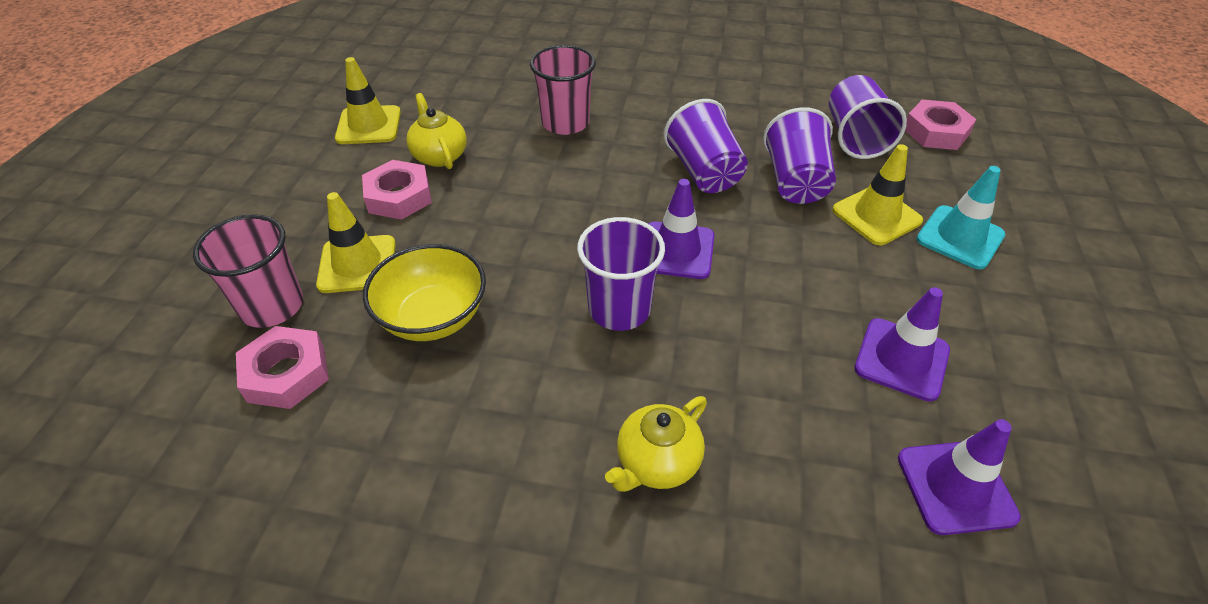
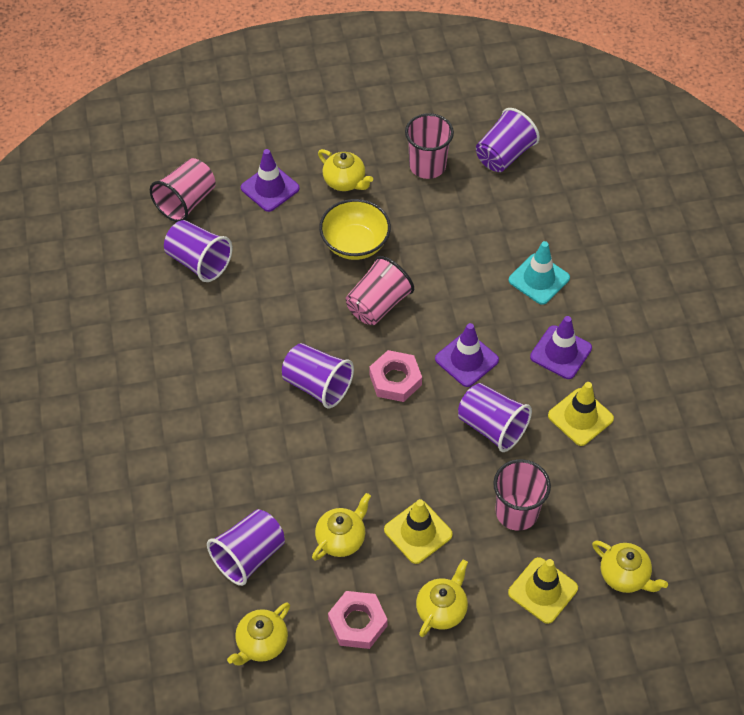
pink cup: [193,214,303,328] [530,45,596,135] = 2 -> [150,158,216,222] [346,256,414,325] [405,113,454,179] [493,459,551,531] = 4
pink nut: [236,326,329,409] [362,160,432,220] [905,100,977,150] = 3 -> [328,591,388,649] [369,350,422,402] = 2
purple cup: [577,217,665,331] [664,99,748,193] [763,107,836,204] [829,75,907,159] = 4 -> [164,220,232,282] [207,509,285,586] [282,343,354,408] [458,383,532,452] [476,108,540,172] = 5
yellow teapot: [406,93,467,169] [605,396,707,492] = 2 -> [227,602,290,665] [312,493,371,561] [318,149,373,191] [416,560,468,637] [592,540,668,593] = 5

